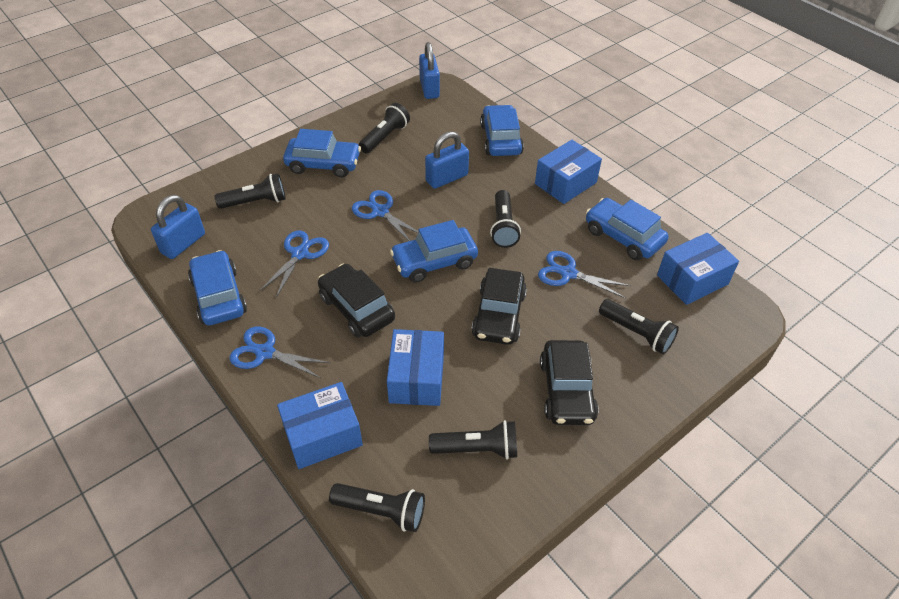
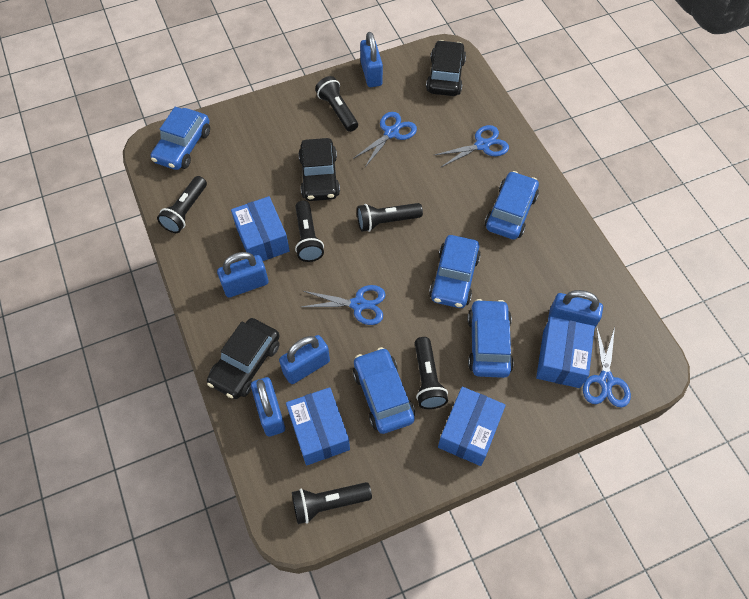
blue padlock: [151,195,205,259] [419,42,440,99] [425,131,469,189] = 3 -> [217,252,268,298] [251,377,285,436] [279,335,330,384] [360,32,383,87] [548,290,603,328] = 5

